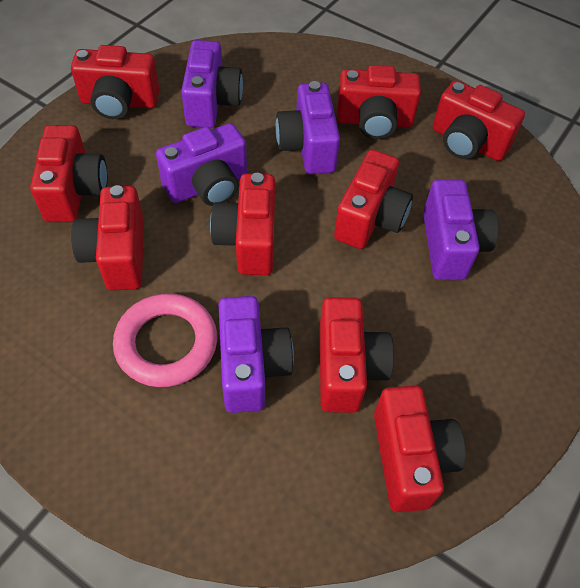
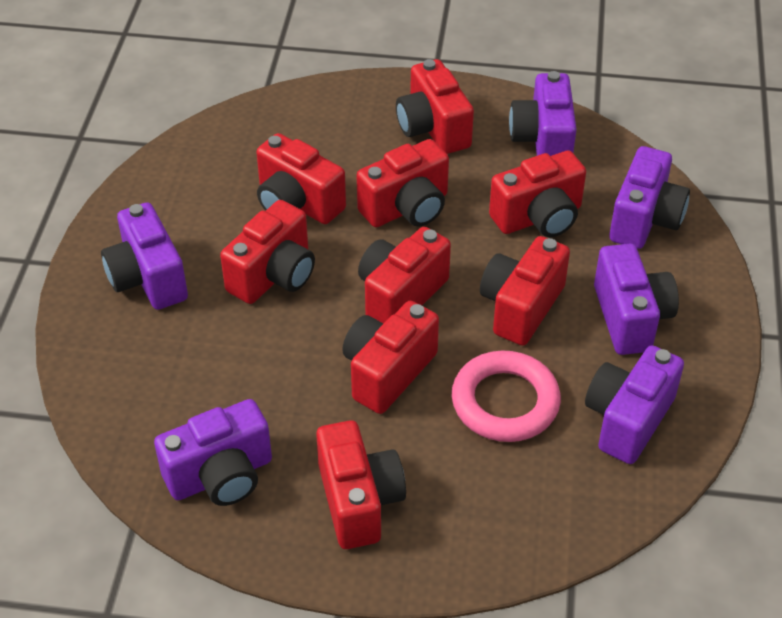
purple camera: [156,123,247,206] [181,40,243,128] [219,296,294,413] [275,81,340,174] [423,179,499,280] = 5 -> [101,202,188,310] [154,399,272,506] [509,71,577,156] [585,345,684,464] [594,244,679,355] [609,146,690,249] = 6

